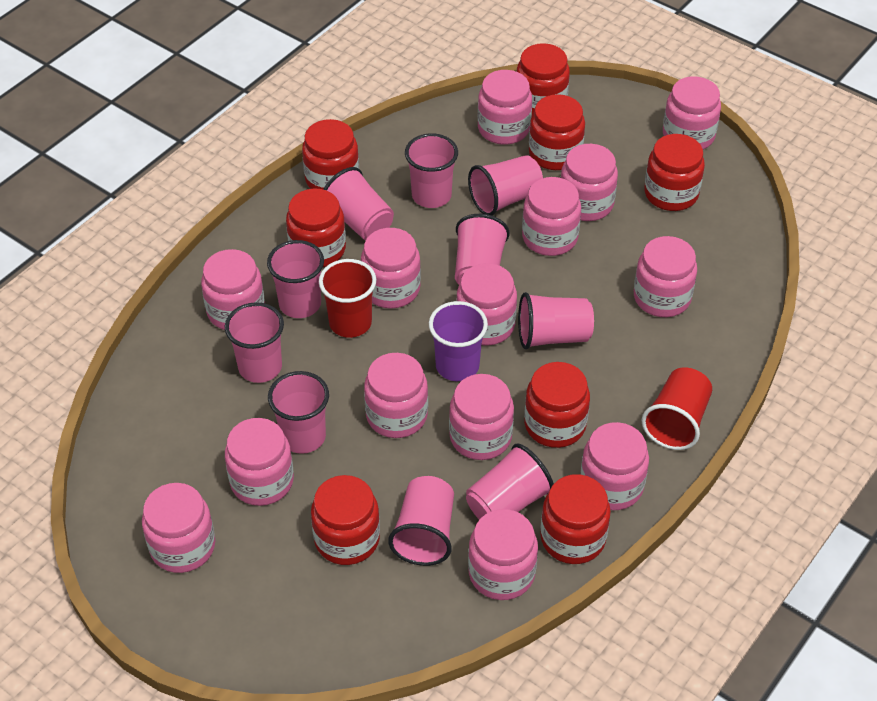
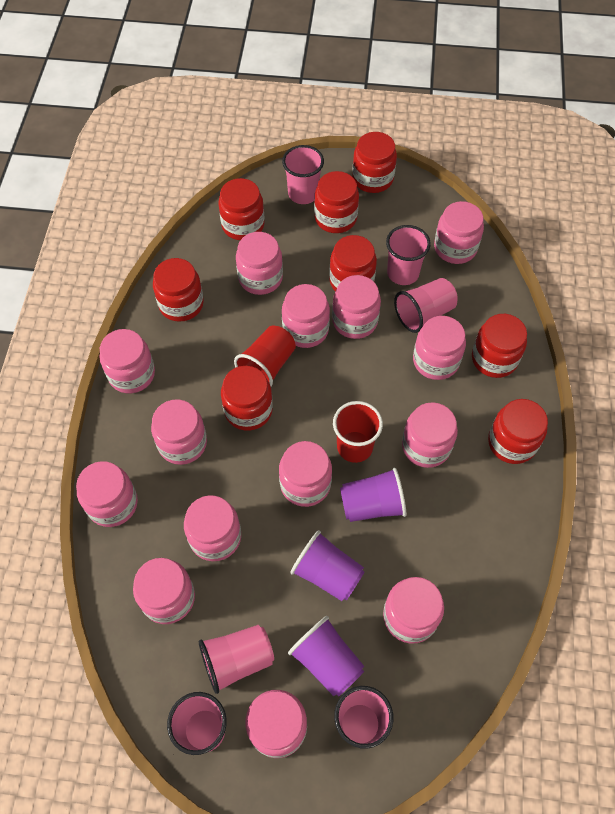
pink cup: [225,302,284,383] [267,240,324,318] [268,371,329,454] [323,167,394,240] [388,476,454,566] [405,133,458,208] [455,214,510,284] [466,444,554,520] [468,155,543,215] [518,292,594,349] = 10 -> [167,692,227,755] [199,625,274,694] [282,145,324,204] [334,686,393,749] [386,225,431,285] [394,278,458,333] = 6
purple cup: [429,301,488,381] = 1 -> [288,616,364,697] [290,530,365,601] [340,468,406,522] = 3

